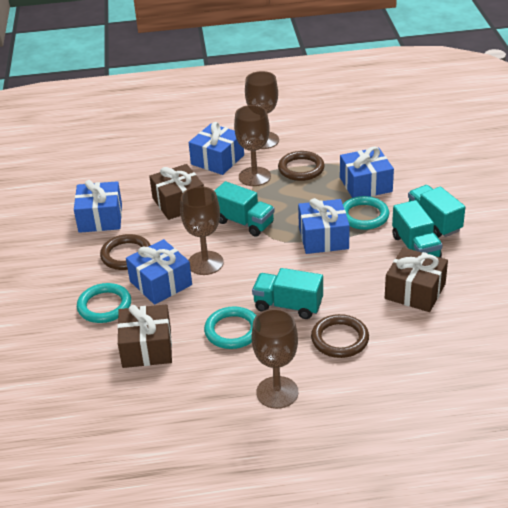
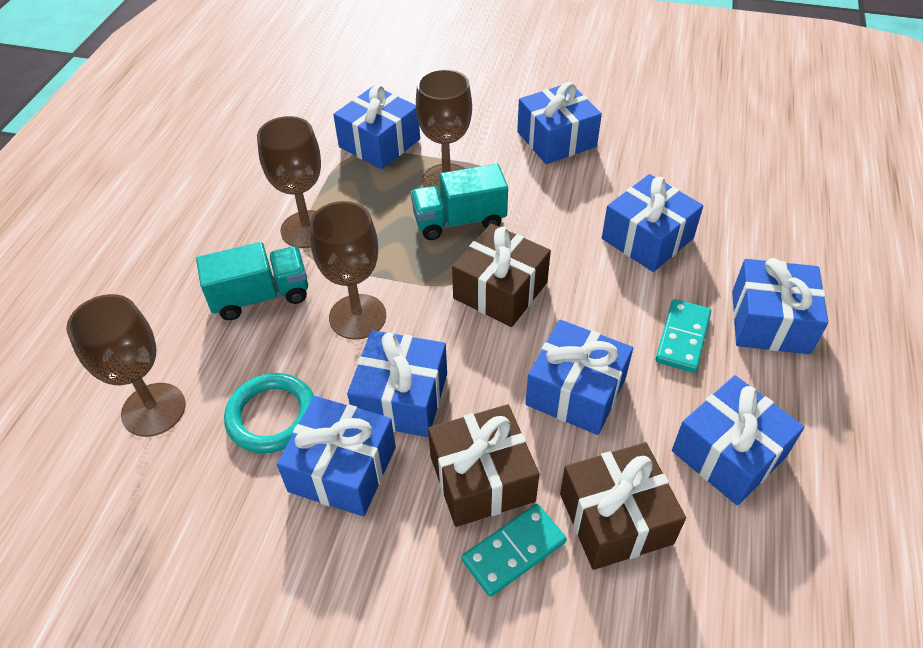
blue gift: [74,180,122,233] [126,239,192,305] [189,122,244,175] [298,198,350,254] [340,146,394,198] = 5 -> [277,396,396,517] [333,85,420,169] [347,330,447,437] [517,82,602,164] [526,320,633,435] [602,174,703,272] [672,375,805,505] [732,258,828,354] = 8
brown ring: [100,234,151,270] [278,151,325,181] [311,314,369,358] = 3 -> none = 0
turquoise domino: none = 0 -> [462,504,567,597] [656,299,711,373] = 2
turquoise ring: [77,283,131,323] [204,306,257,349] [343,196,389,230] = 3 -> [224,373,314,453] = 1
turquoise truck: [214,181,275,237] [252,268,323,319] [392,200,442,258] [408,185,465,238] = 4 -> [196,242,308,320] [411,164,508,240] = 2

